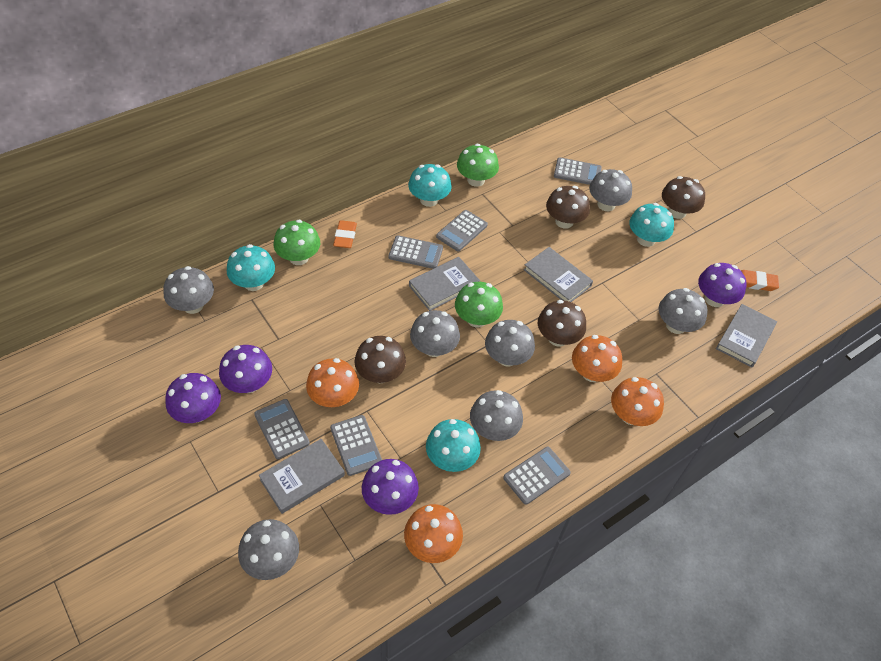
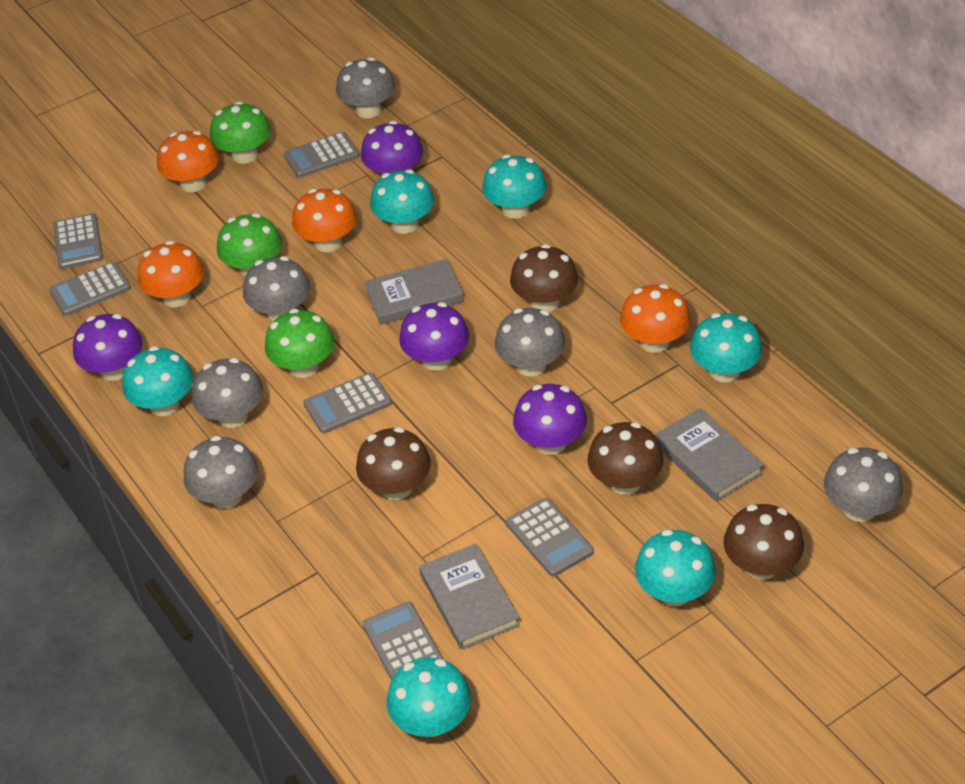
grey book: [259,439,345,514] [409,257,480,311] [524,247,593,302] [716,304,777,368] = 4 -> [364,259,464,325] [419,544,520,650] [655,408,764,502] = 3
grey mushroom: [163,266,214,314] [238,519,299,580] [410,310,460,357] [470,390,523,441] [485,320,535,367] [589,169,632,211] [659,288,707,334] = 7 -> [184,436,258,509] [192,358,263,428] [243,256,310,321] [336,57,395,118] [495,308,565,376] [824,448,903,522] = 6
orange eraser: [333,220,357,248] [741,270,779,291] = 2 -> none = 0
turquoise mushroom: [227,244,275,291] [408,164,452,207] [426,419,481,472] [629,203,674,247] = 4 -> [122,346,193,416] [370,169,434,234] [387,657,471,737] [482,154,546,219] [635,529,716,606] [690,313,762,383] = 6

